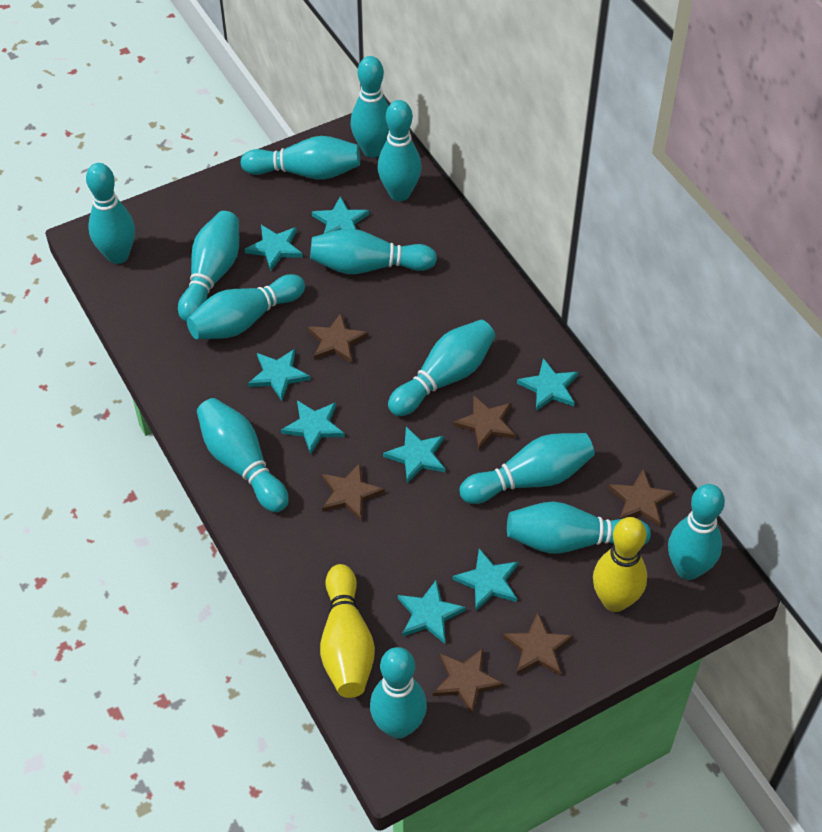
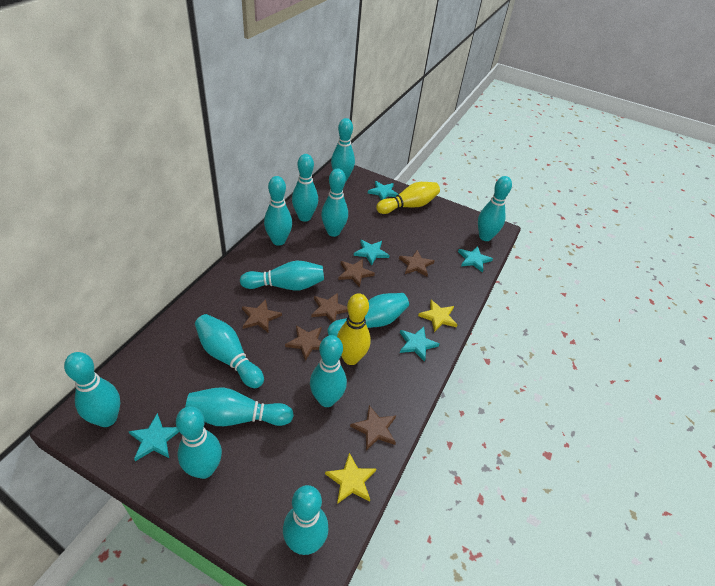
turquoise star: [245,225,303,271] [248,349,311,401] [281,400,345,454] [312,196,369,234] [383,427,445,483] [398,580,466,644] [452,548,518,611] [517,358,578,411] = 8 -> [128,413,179,461] [354,239,390,266] [368,181,399,200] [400,327,439,362] [458,246,493,273] = 5
yellow star: none = 0 -> [325,453,376,504] [418,300,458,332] = 2

